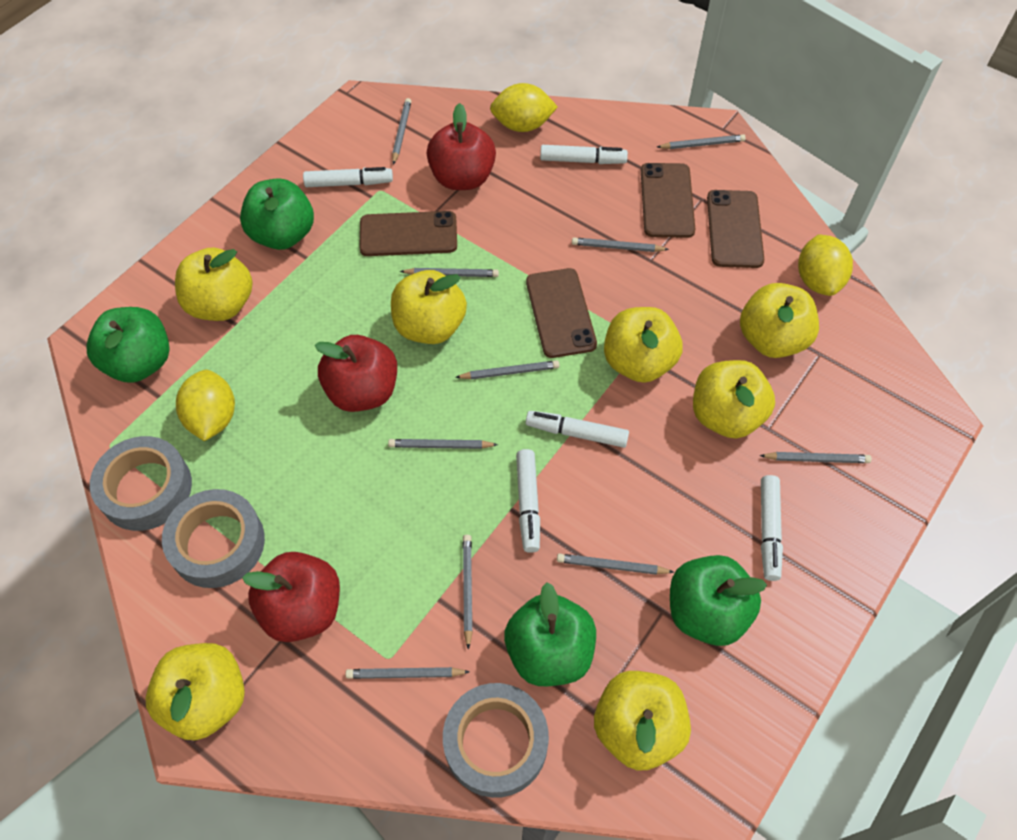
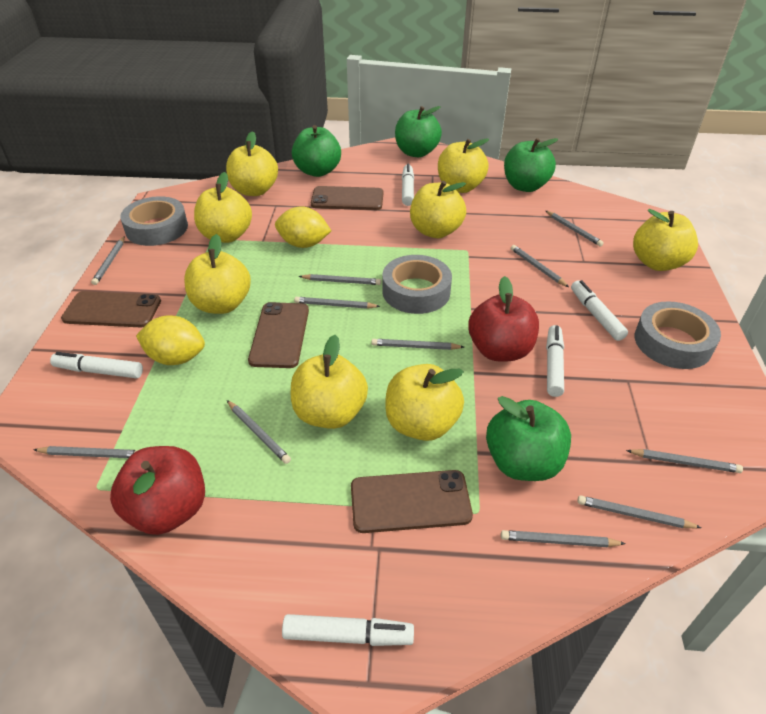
grey pencil: [345,667,470,679] [388,439,498,449] [392,98,411,165] [400,268,499,277] [455,360,559,379] [463,535,473,650] [557,554,674,575] [572,238,669,252] [657,134,746,149] [759,452,872,463] = 10 -> [33,446,138,458] [91,236,125,285] [227,400,291,464] [294,297,380,309] [299,274,381,285] [372,339,464,350] [501,530,626,547] [511,245,569,287] [546,211,604,246] [577,495,702,528] [626,449,743,473] = 11
red apple: [242,552,340,642] [315,335,397,412] [427,103,496,190] = 3 -> [110,446,205,535] [468,276,539,361] = 2
yellow apple: [146,643,245,740] [175,248,252,321] [391,270,467,344] [594,671,691,770] [604,307,683,383] [693,360,775,439] [740,283,819,358] = 7 -> [184,234,251,314] [194,172,252,243] [226,131,278,196] [291,335,368,429] [385,364,464,441] [410,181,466,238] [438,138,489,193] [633,209,698,271] = 8
yellow lemon: [176,370,235,441] [490,83,558,132] [798,234,853,296] = 3 -> [136,315,205,365] [275,206,331,248] = 2

